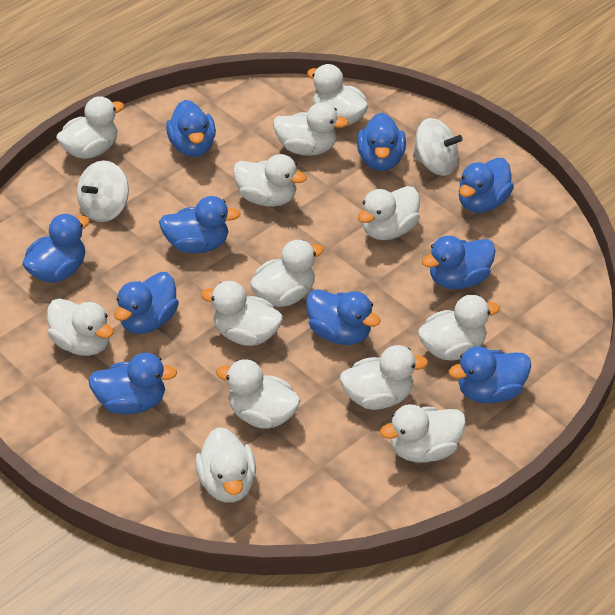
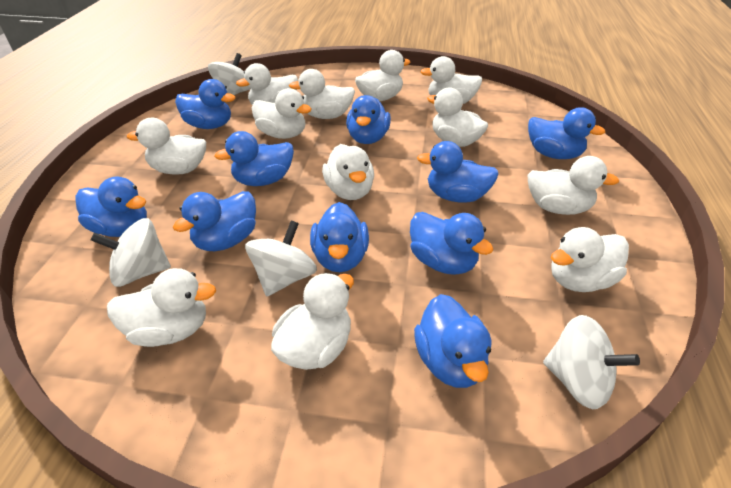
white duck: [47,298,114,356] [56,96,124,159] [195,427,256,503] [201,281,283,346] [216,359,300,429] [233,154,307,207] [250,240,324,307] [273,102,349,156] [307,64,368,126] [340,345,428,410] [358,186,420,240] [380,404,466,463] [418,295,500,361] = 13 -> [107,268,216,347] [127,118,206,175] [236,63,298,105] [252,88,311,139] [271,273,354,370] [289,69,355,119] [322,144,374,200] [355,50,410,101] [420,56,482,104] [427,87,488,147] [528,156,619,215] [551,227,629,292] = 12
white spinning top: [77,160,129,222] [413,118,463,176] = 2 -> [91,218,171,287] [208,53,251,95] [245,220,317,296] [543,315,640,409] = 4

